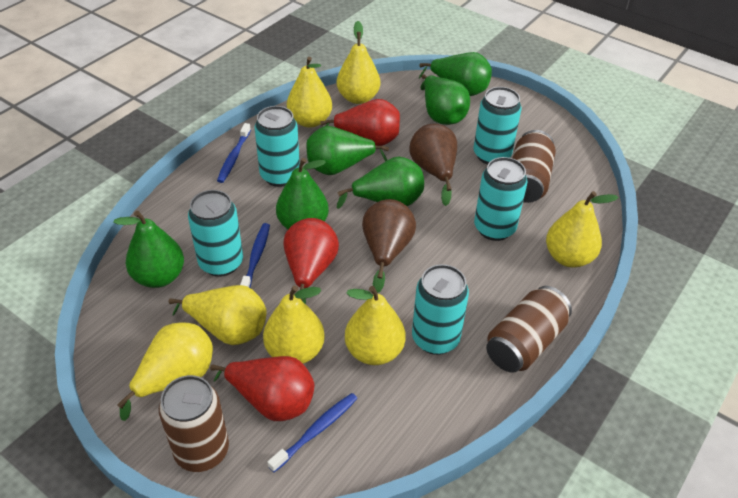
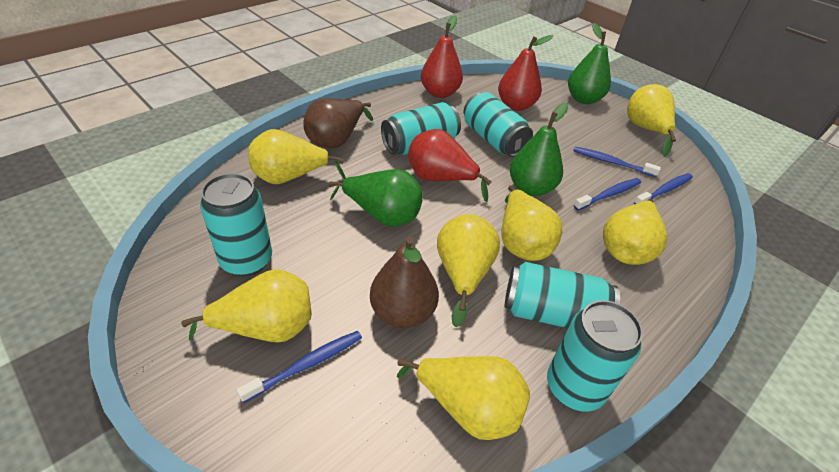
blue toothbrush: [217,123,251,183] [240,223,270,288] [267,393,358,472] = 3 -> [237,331,362,403] [573,147,661,177] [574,178,641,210] [634,173,693,204] = 4
brown can: [159,375,229,472] [486,286,572,373] [512,130,556,203] = 3 -> none = 0
green pear: [113,211,184,288] [276,158,329,229] [306,126,389,175] [337,156,424,209] [418,52,492,96] [420,74,470,125] = 6 -> [328,169,423,227] [510,103,568,196] [568,23,611,104] = 3

